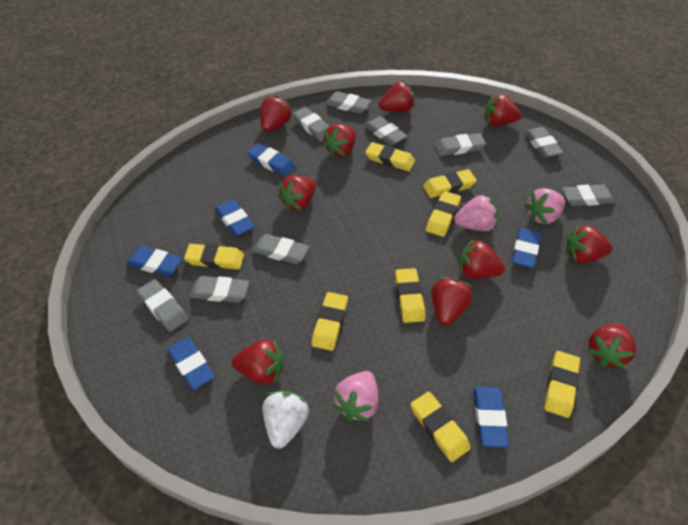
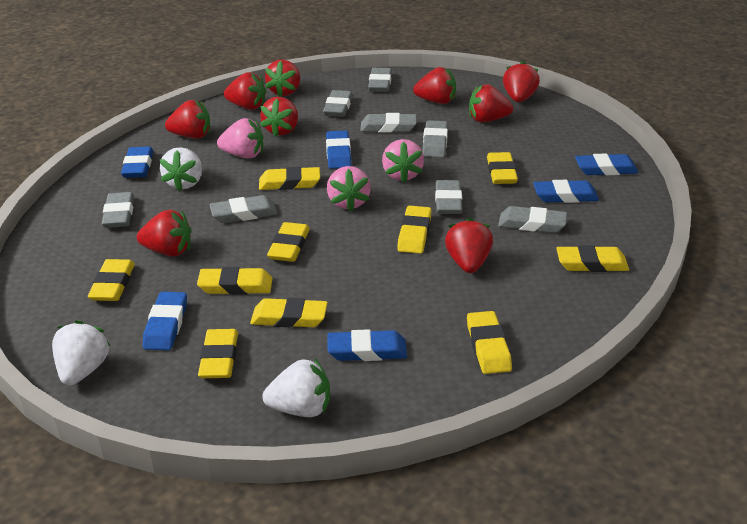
grey eraser: [137,279,188,332] [190,276,249,302] [252,234,309,264] [293,107,329,142] [325,91,371,114] [365,116,407,146] [435,133,486,156] [524,127,564,158] [562,184,614,206] = 9 -> [102,192,134,228] [210,195,278,223] [323,90,353,117] [360,113,417,132] [368,68,392,92] [422,120,448,158] [435,180,462,214] [498,206,567,233] = 8
red strawberry: [232,340,283,384] [260,95,293,132] [278,176,316,211] [322,124,356,157] [379,81,415,112] [431,277,473,325] [459,239,505,279] [484,94,522,126] [566,225,612,264] [587,323,636,369] = 10 -> [137,210,192,257] [165,100,210,138] [224,72,267,110] [260,97,298,137] [265,60,300,97] [413,67,456,104] [445,218,493,273] [469,84,513,122] [503,61,540,102] = 9
white strawberry: [263,391,309,449] = 1 -> [52,320,111,385] [160,147,202,191] [262,358,330,417] = 3
yellow eraser: [184,244,244,270] [312,292,348,351] [365,142,415,171] [395,268,425,323] [410,392,471,462] [423,169,477,198] [426,191,461,237] [544,351,580,418] = 8 -> [88,259,135,301] [197,267,272,295] [198,329,238,378] [250,298,328,327] [259,167,320,190] [267,222,310,262] [397,206,432,254] [467,311,512,374] [487,152,518,184] [556,245,629,272] = 10

